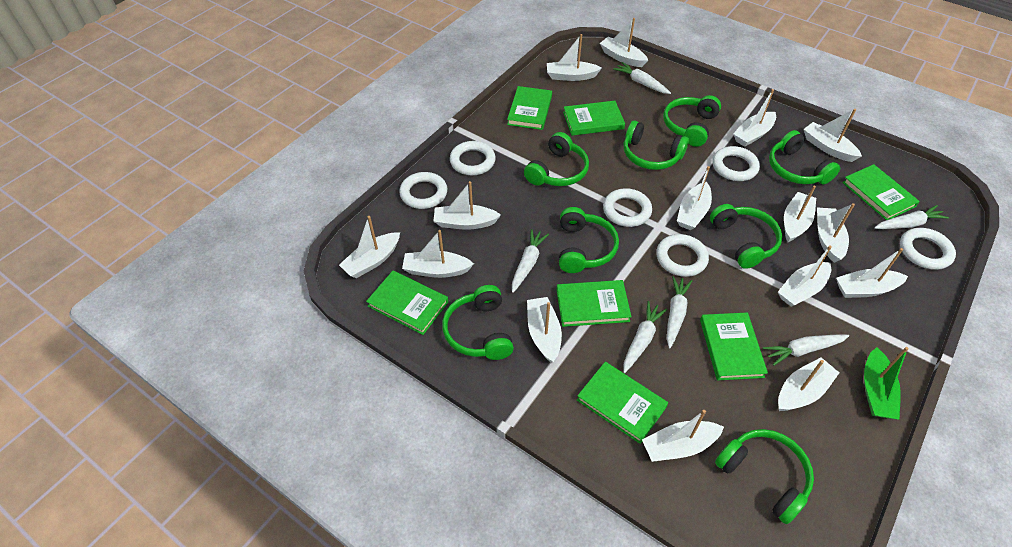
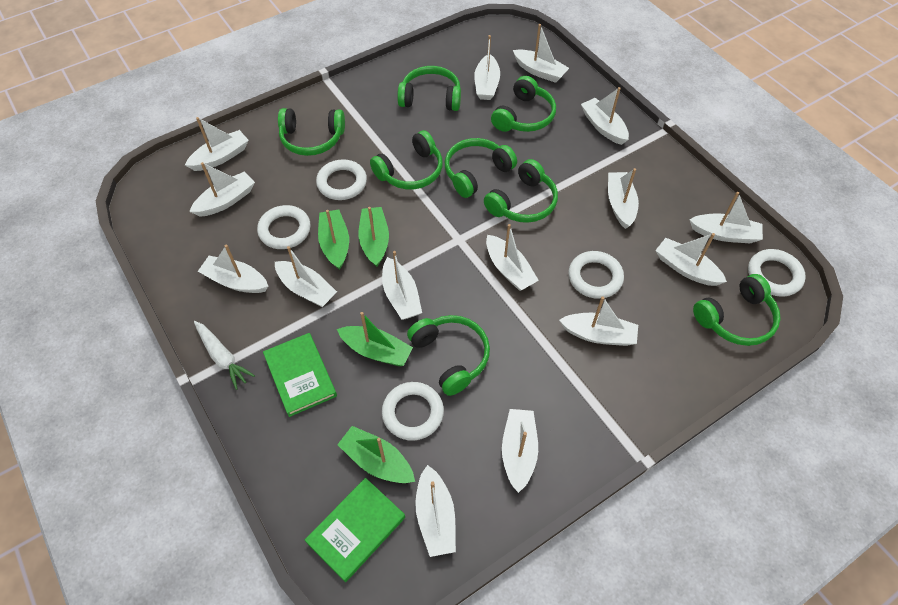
green boat: [864,347,909,420] = 1 -> [318,209,349,270] [337,312,413,366] [337,426,415,483] [359,207,389,267] = 4
green book: [366,271,448,335] [507,86,552,130] [557,280,632,327] [563,101,625,136] [577,362,668,444] [700,313,768,380] [842,164,920,220] = 7 -> [263,333,337,417] [305,478,405,582] = 2
white carrot: [512,229,549,293] [613,62,671,94] [624,301,667,373] [667,276,692,348] [763,334,849,366] [874,205,949,229] = 6 -> [194,321,255,390] = 1
white ring: [399,172,447,209] [450,141,496,175] [603,188,652,227] [656,234,709,277] [713,146,760,181] [900,228,956,270] = 6 -> [257,205,311,249] [316,159,367,200] [382,382,444,441] [568,251,624,299] [748,249,806,297] = 5

